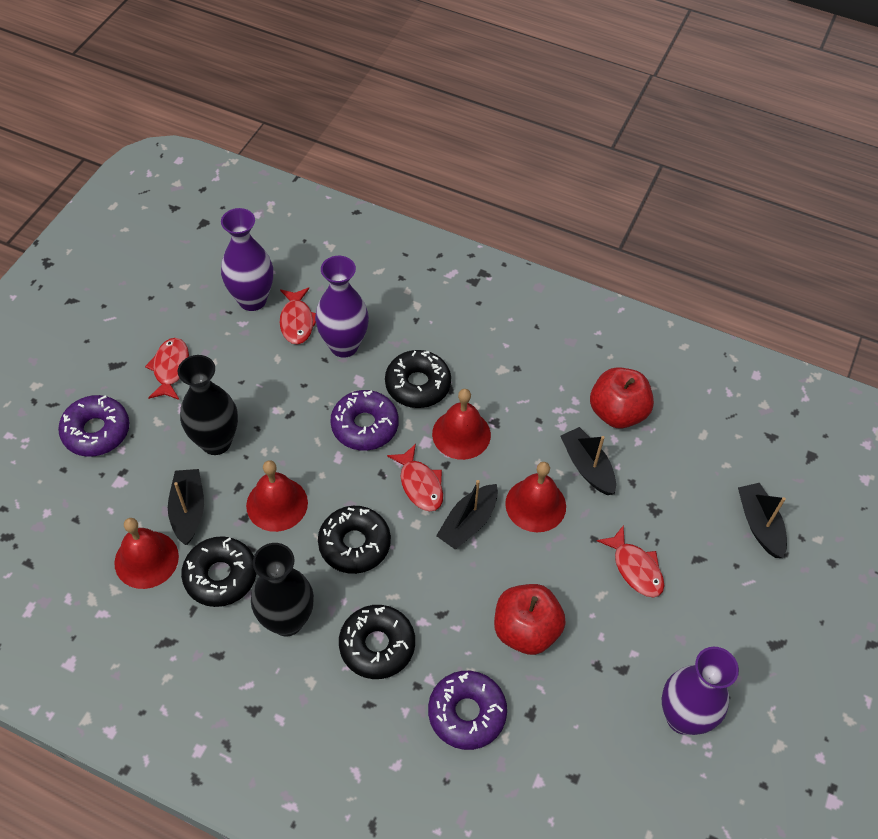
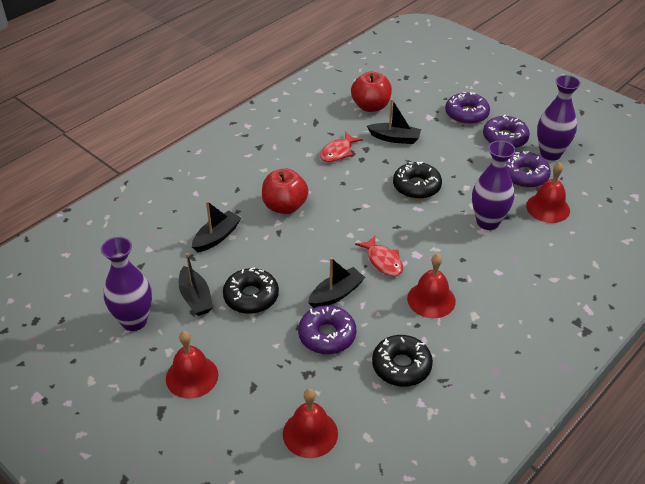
black donut: [181,536,257,607] [318,506,391,574] [339,605,415,679] [385,350,451,408] = 4 -> [223,267,279,314] [372,335,433,387] [393,162,442,199] = 3
black vase: [178,355,238,455] [251,543,314,636] = 2 -> none = 0
purple donut: [58,395,130,457] [330,390,399,451] [428,671,507,750] = 3 -> [298,305,356,354] [445,92,490,124] [483,114,530,148] [507,151,551,188] = 4
red fish: [145,338,189,400] [280,288,316,345] [387,444,443,511] [597,525,665,598] = 4 -> [320,132,363,162] [355,235,403,276] = 2

